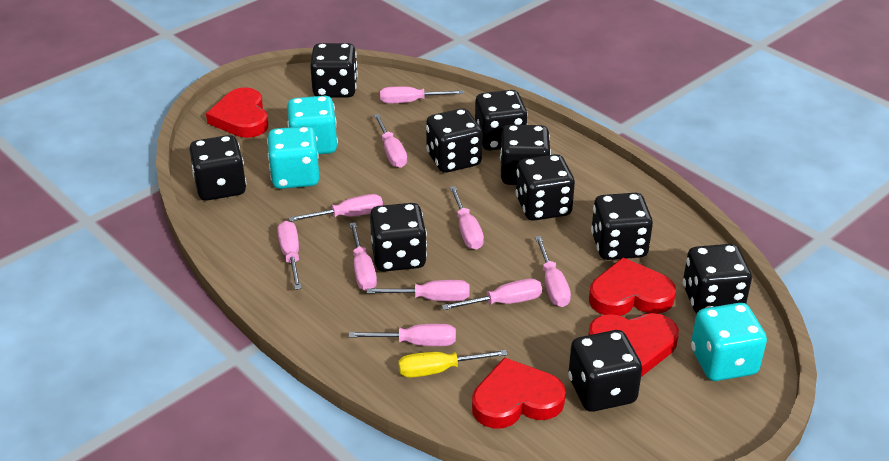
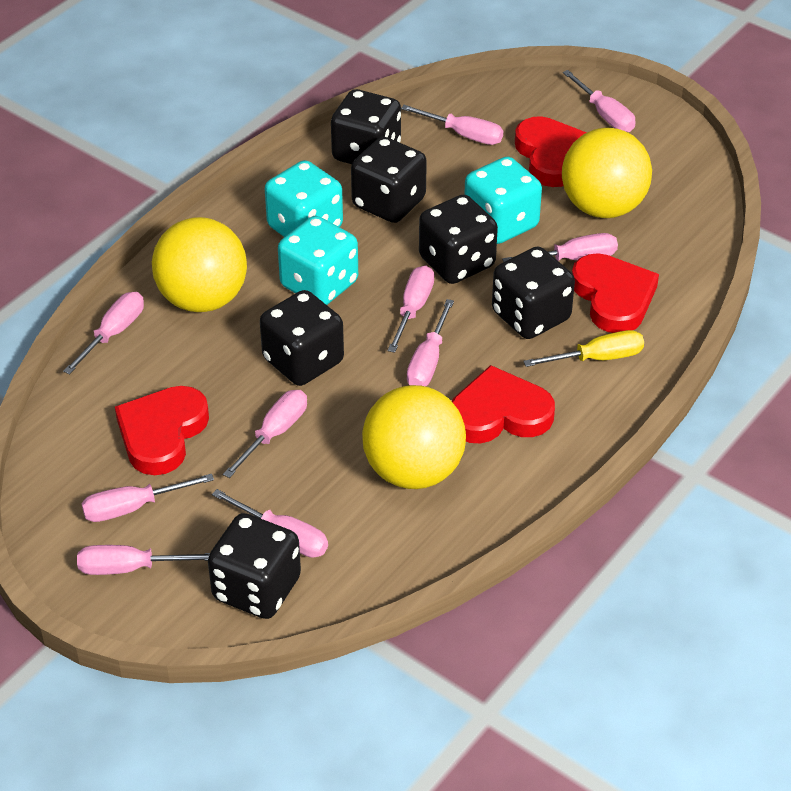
black dice: [189,135,246,201] [310,43,358,98] [370,203,427,272] [426,108,483,173] [475,90,528,151] [500,125,551,185] [515,154,575,221] [568,330,642,412] [591,193,653,260] [683,244,752,314] = 10 -> [208,513,301,619] [260,290,344,386] [331,89,401,164] [351,137,427,223] [419,194,498,284] [492,247,575,339] = 6
yellow ball: none = 0 -> [152,217,247,312] [362,385,466,489] [562,128,652,218] = 3

